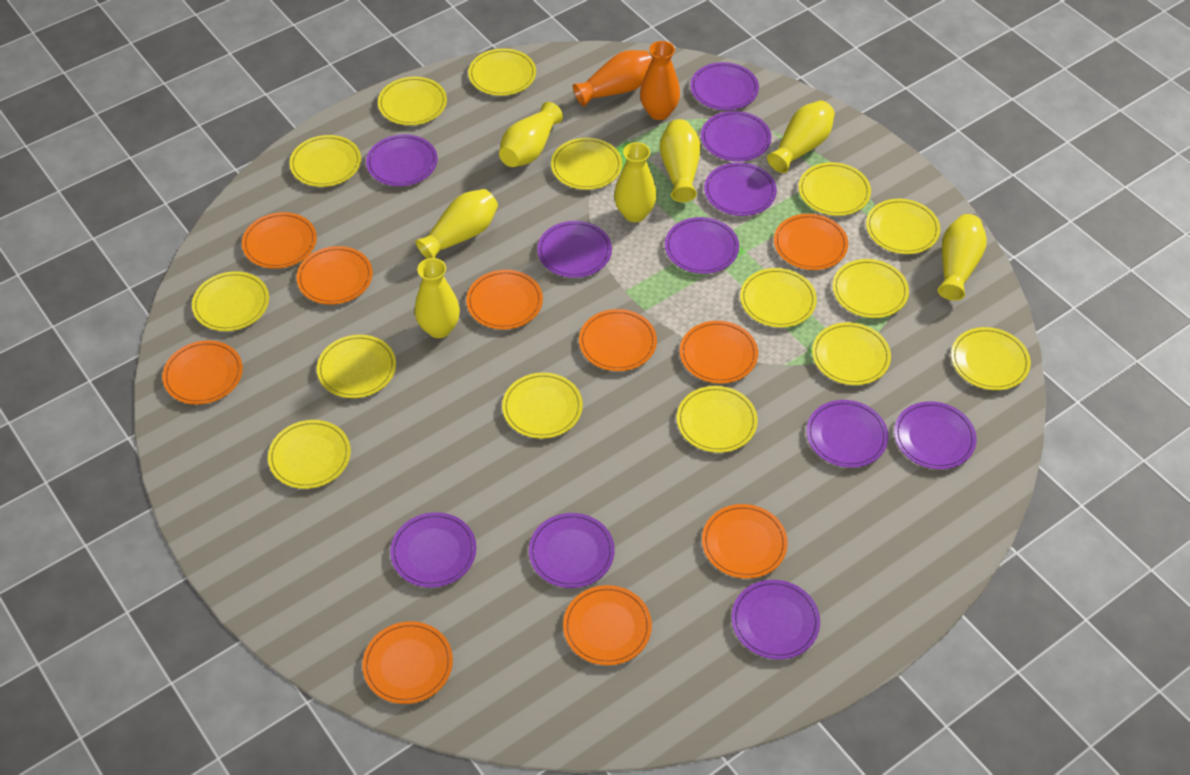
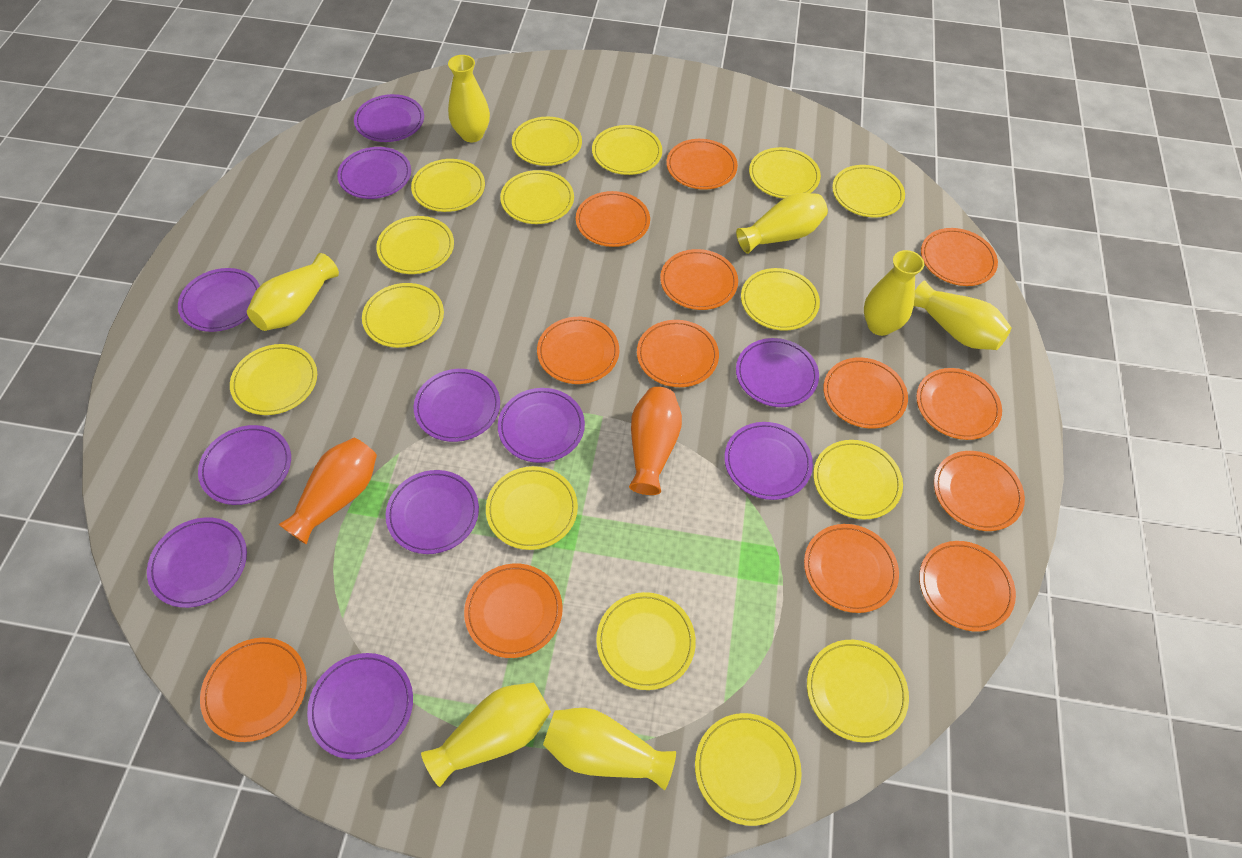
orange plate: [162,340,243,405] [242,212,317,269] [297,246,373,304] [362,621,453,704] [466,270,543,329] [563,585,652,665] [579,309,657,371] [680,321,758,384] [702,504,788,579] [774,214,848,270] = 10 -> [200,638,307,742] [464,563,563,658] [537,317,619,384] [576,191,650,247] [637,320,719,387] [660,249,738,310] [667,139,738,190] [804,524,899,613] [823,357,908,429] [916,368,1002,440] [919,541,1016,632] [921,228,998,286] [934,451,1025,531] = 13

